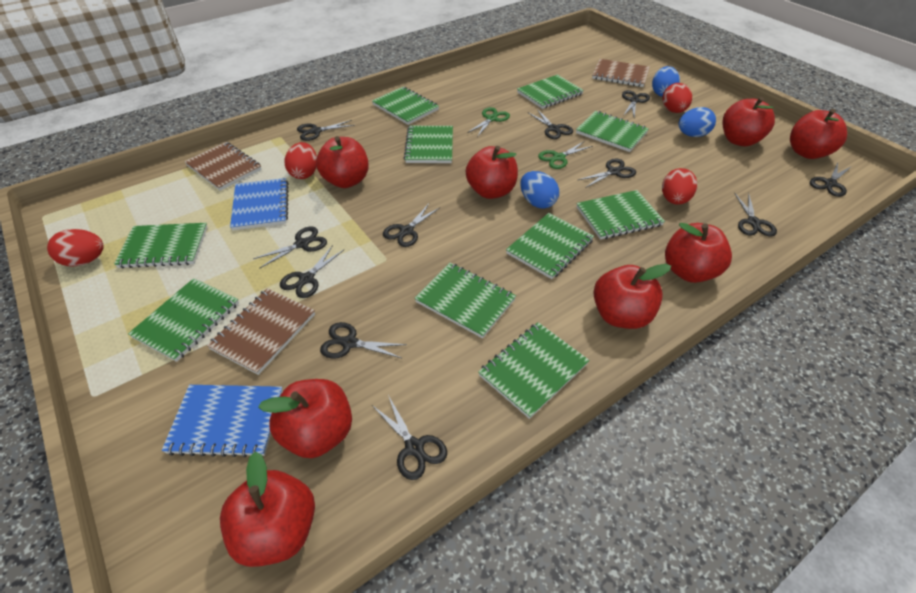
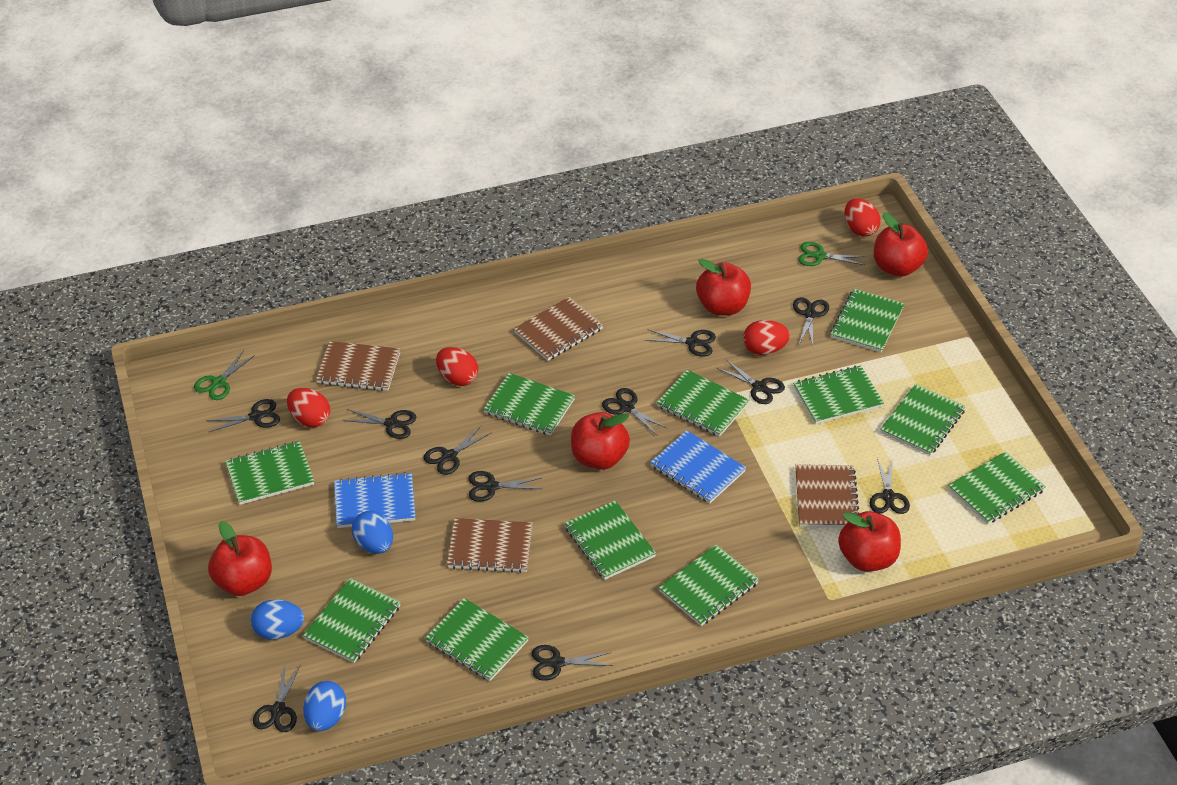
brown notebook: [184,142,262,191] [207,288,315,375] [592,59,650,87] = 3 -> [316,341,400,391] [447,518,533,573] [514,297,603,361] [795,464,859,528] = 4
green notebook: [114,223,208,268] [128,278,239,362] [372,87,439,125] [404,126,453,163] [415,263,516,338] [478,322,590,419] [506,213,594,279] [517,75,584,109] [576,111,649,152] [577,190,665,240] = 10 -> [225,441,314,505] [303,578,401,663] [425,598,529,681] [484,373,575,436] [565,500,656,580] [657,370,750,437] [658,545,759,626] [793,366,884,424] [830,289,904,352] [880,384,966,455] [948,451,1046,524] = 11
red apple: [220,451,315,567] [258,379,352,458] [316,136,369,188] [466,146,518,199] [594,264,671,329] [665,223,732,283] [723,97,775,146] [790,109,847,159] = 8 -> [208,521,272,596] [571,412,630,470] [696,259,751,316] [838,511,901,572] [874,212,928,277] = 5

